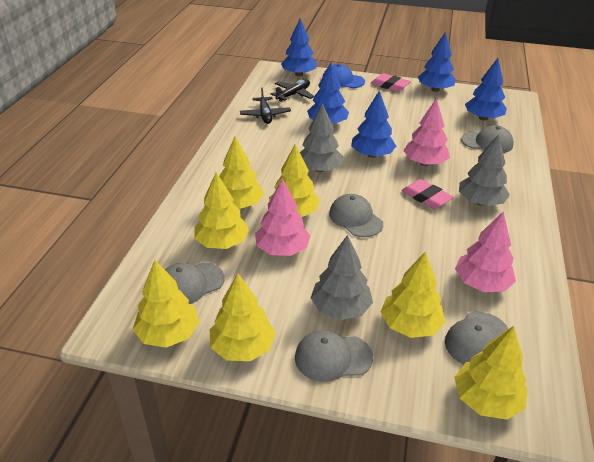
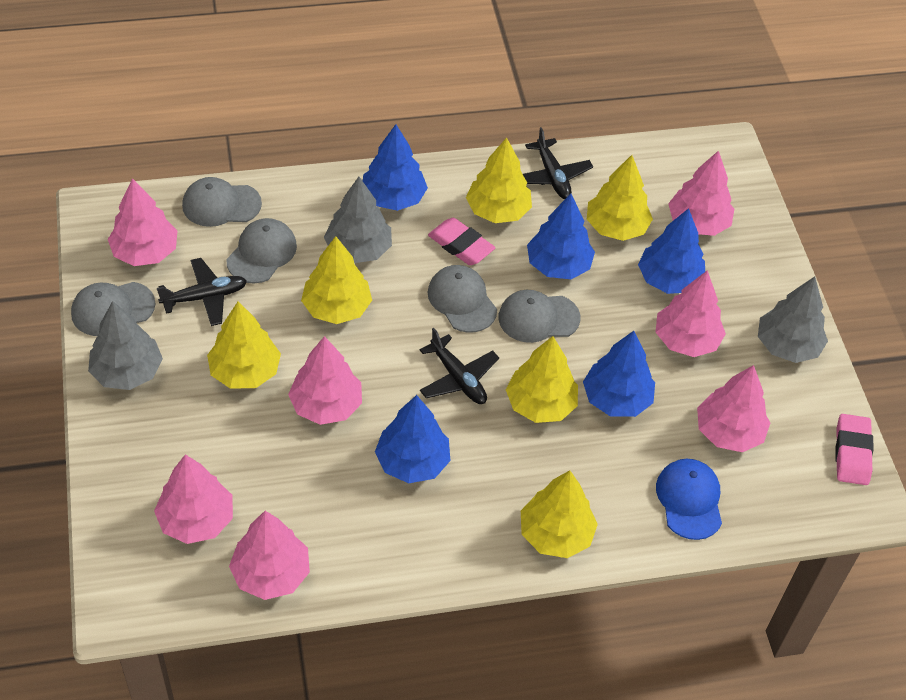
black plane: [240,87,291,124] [271,80,314,102] = 2 -> [157,258,247,326] [420,328,499,404] [523,127,593,199] = 3
pink tree: [255,178,310,256] [403,98,450,166] [455,212,516,292] = 3 -> [108,178,178,266] [154,454,233,544] [229,511,310,600] [288,336,362,425] [655,270,726,357] [668,151,734,236] [697,365,770,452] = 7
yellow tree: [133,260,199,348] [194,172,249,249] [210,273,276,361] [219,137,264,209] [269,144,320,217] [381,252,445,338] [454,326,527,420] = 7 -> [207,302,281,389] [301,236,372,324] [466,137,532,223] [506,336,578,423] [521,470,598,558] [587,155,653,241] = 6

